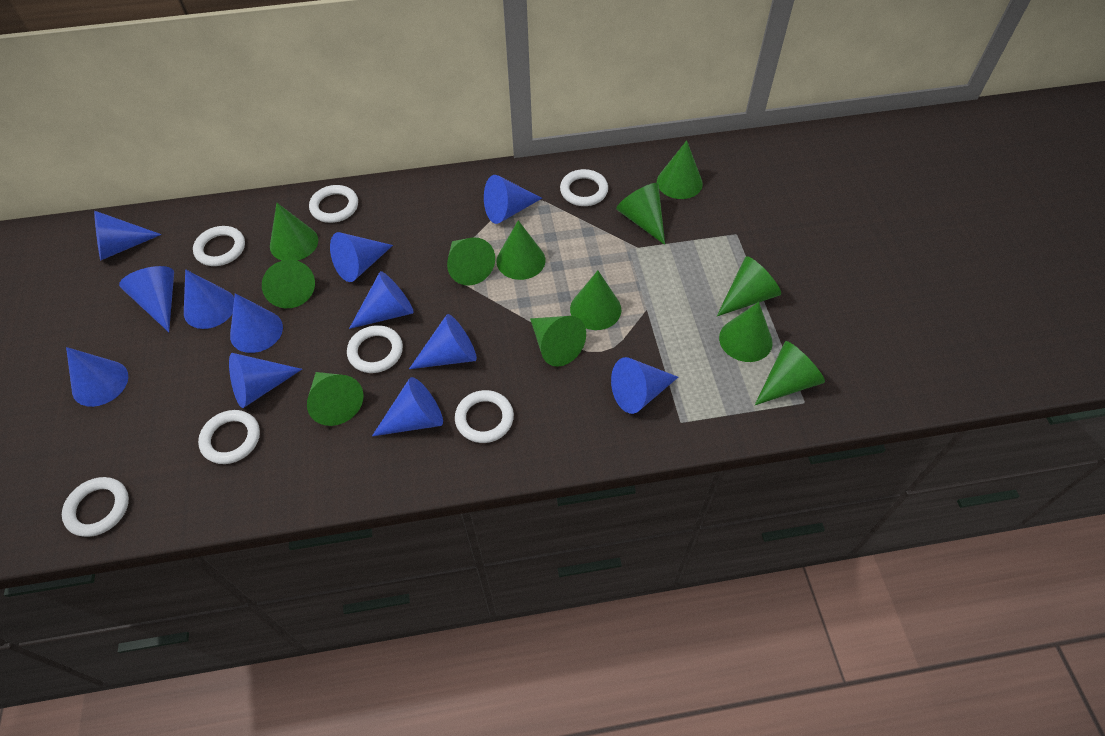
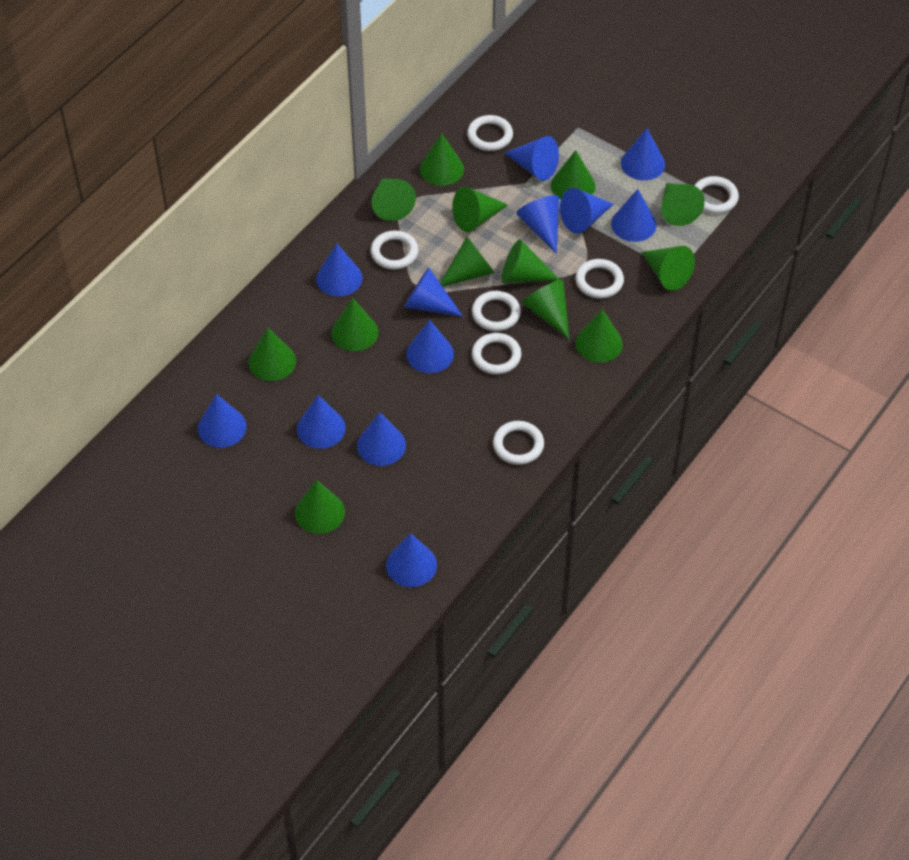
green cone: [262,260,315,308] [270,203,318,261] [307,372,364,426] [447,237,495,285] [497,220,545,280] [530,316,586,367] [570,271,621,330] [616,183,665,245] [657,141,703,199] [717,256,781,316] [719,302,773,362] [755,341,825,405] = 12 -> [248,328,296,381] [295,480,345,534] [331,298,379,351] [372,179,416,221] [420,133,464,186] [440,236,495,287] [452,186,508,232] [502,239,560,283] [522,280,569,339] [551,150,596,200] [575,309,623,363] [641,246,695,291] [661,183,705,226] = 13

